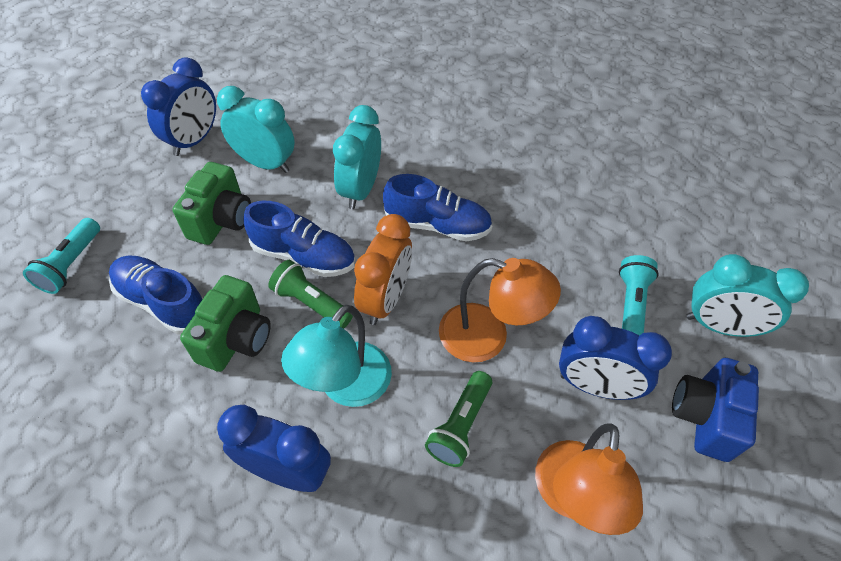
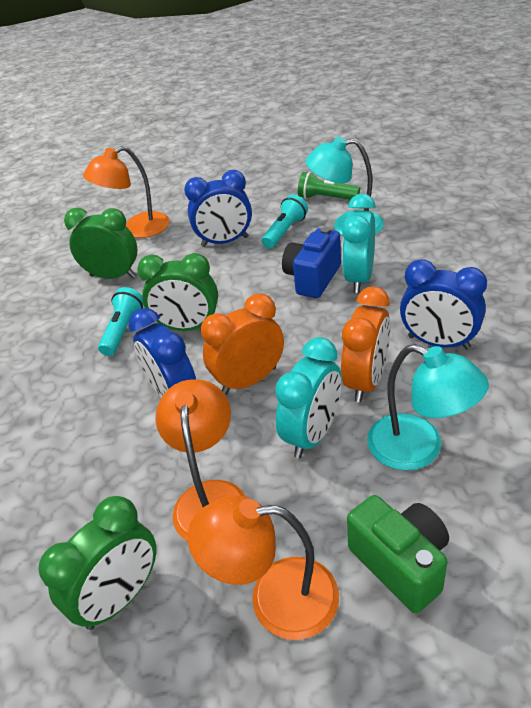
blue shoe: [109,255,203,334] [243,201,355,277] [383,174,492,241] = 3 -> none = 0
green camera: [173,162,251,245] [180,275,271,372] = 2 -> [347,495,449,613] = 1
green clock: none = 0 -> [38,496,156,630] [64,208,137,279] [137,253,218,331] = 3
green flashlight: [268,260,353,329] [425,371,492,467] = 2 -> [298,172,360,200] = 1
orange clock: [354,214,412,325] = 1 -> [201,293,284,395] [341,287,390,402] = 2
orange lamp: [439,258,561,362] [535,424,643,535] = 2 -> [83,146,170,238] [155,379,246,541] [188,495,339,640] = 3
turquoise clock: [217,86,295,173] [333,105,381,209] [686,254,809,337] = 3 -> [275,337,342,458] [342,193,376,293] = 2
turquoise lamp: [281,305,392,407] = 1 -> [306,137,384,236] [367,344,489,471] = 2

